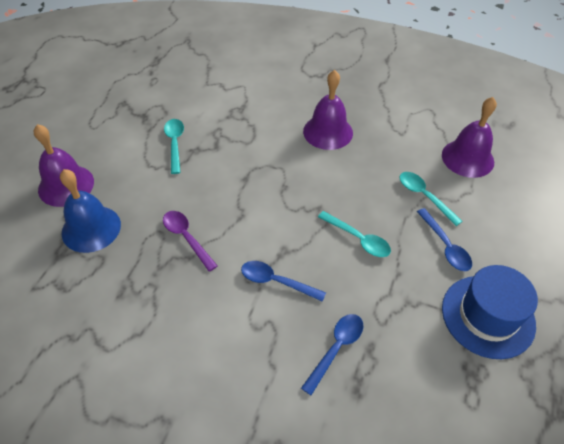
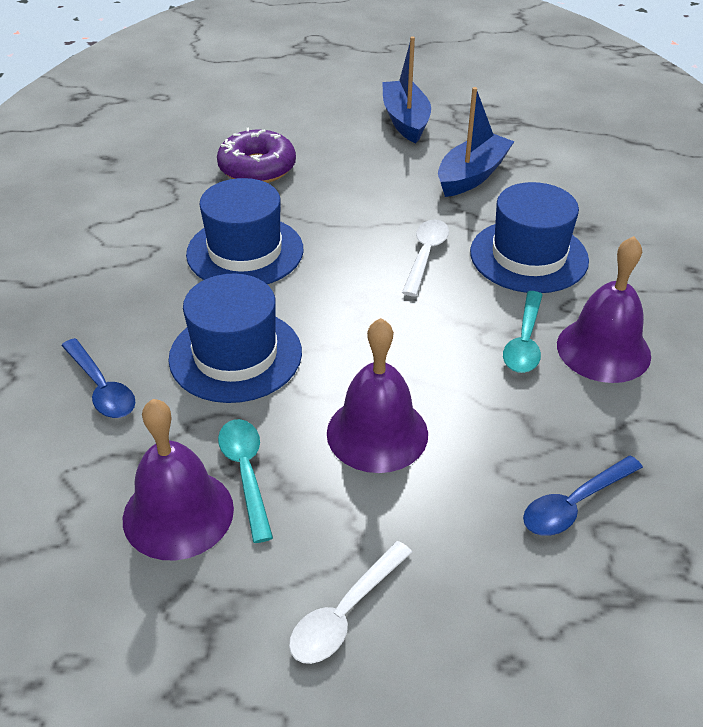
blue bell: [60,169,121,253] = 1 -> none = 0
blue boat: none = 0 -> [382,36,431,143] [438,87,514,197] = 2
blue hat: [442,265,538,359] = 1 -> [168,273,302,403] [186,178,303,284] [470,182,589,293] = 3
blue spoon: [241,261,326,302] [301,314,363,395] [417,208,472,271] = 3 -> [61,338,135,418] [523,456,643,536] = 2
purple donut: none = 0 -> [217,128,296,183] = 1
purple spoon: [163,211,218,272] = 1 -> none = 0
turquoise spoon: [164,119,184,174] [318,211,391,257] [399,172,463,226] = 3 -> [218,419,273,543] [503,291,543,373] = 2
white spoon: none = 0 -> [289,541,412,664] [402,220,449,296] = 2

